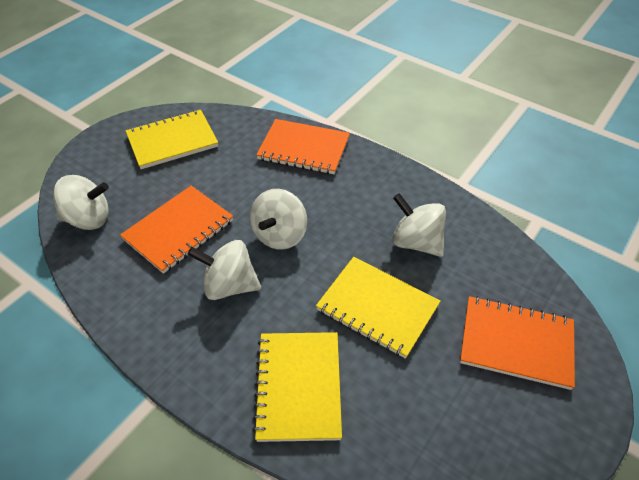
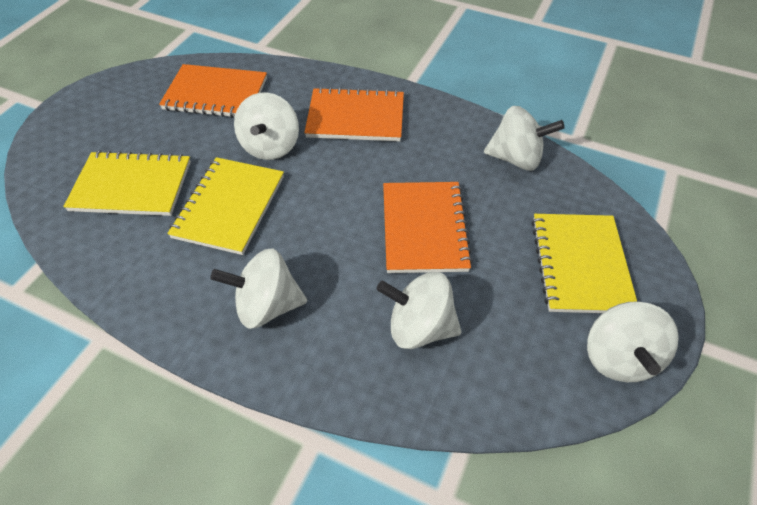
white spinning top: [53,175,109,230] [187,240,261,300] [250,189,307,250] [393,193,446,257] = 4 -> [210,249,307,329] [234,92,299,160] [377,272,462,349] [484,106,565,171] [587,301,679,382] = 5

